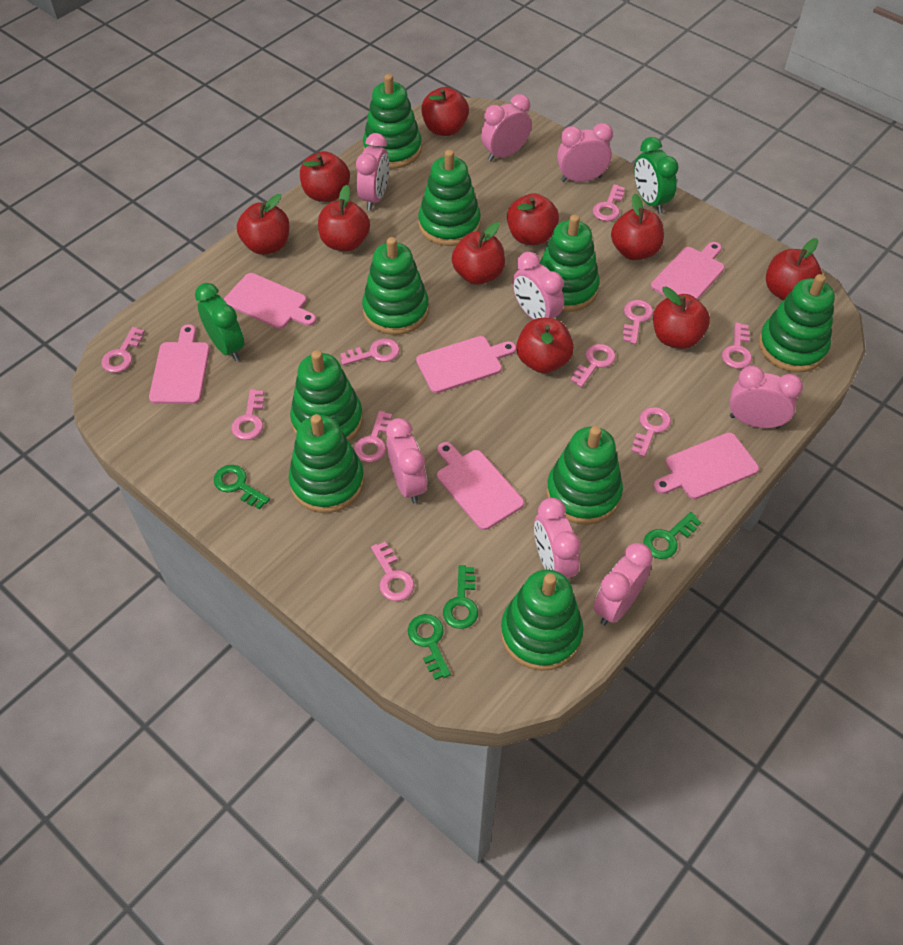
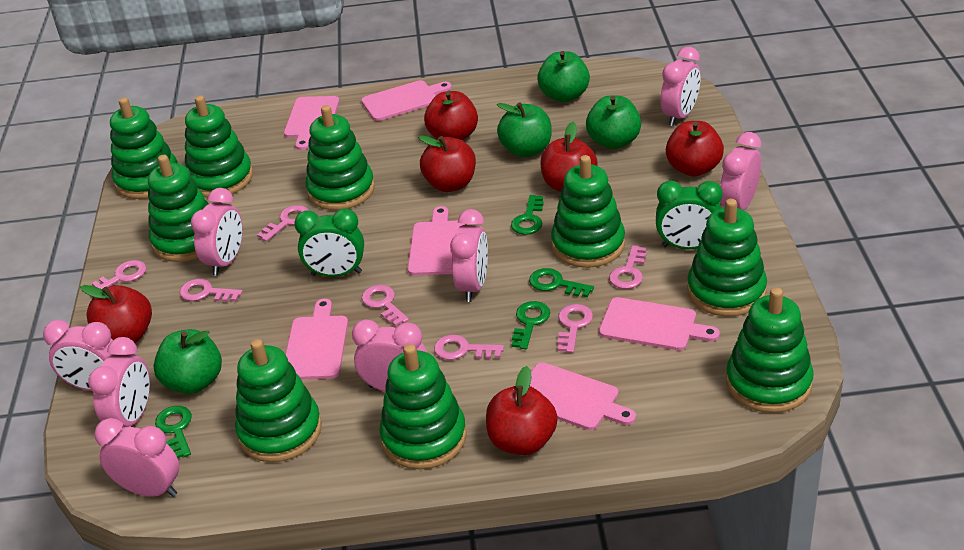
green apple: none = 0 -> [154,329,222,394] [497,102,552,158] [537,51,590,102] [586,96,641,149] = 4
pink key: [101,327,145,373] [231,389,264,440] [340,338,400,365] [354,411,392,463] [371,542,415,601] [571,344,616,387] [593,184,625,221] [623,300,653,344] [632,407,671,457] [722,322,752,369] = 10 -> [91,260,146,297] [179,279,243,302] [257,205,309,242] [362,285,409,327] [434,335,504,360] [557,304,593,353] [609,245,646,289] = 7
red apple: [237,194,289,255] [300,151,350,202] [318,185,370,251] [421,87,469,136] [452,222,505,285] [507,193,559,245] [516,318,574,373] [611,194,664,260] [653,286,710,349] [766,238,822,300] = 10 -> [80,285,152,343] [418,135,476,192] [424,91,478,140] [486,366,558,455] [540,122,598,192] [666,121,724,177] = 6

